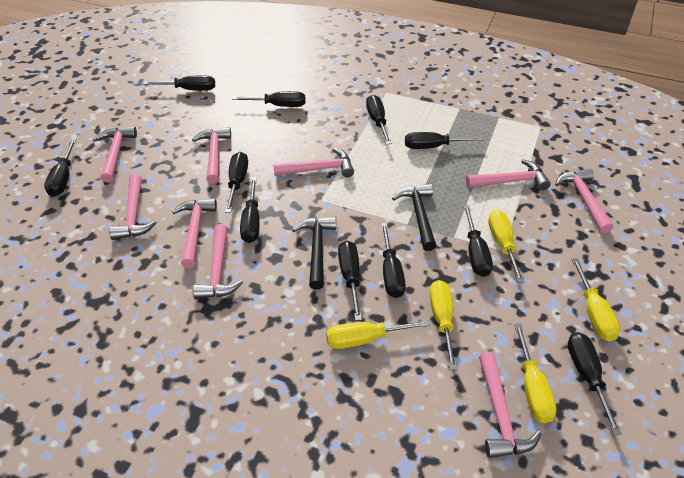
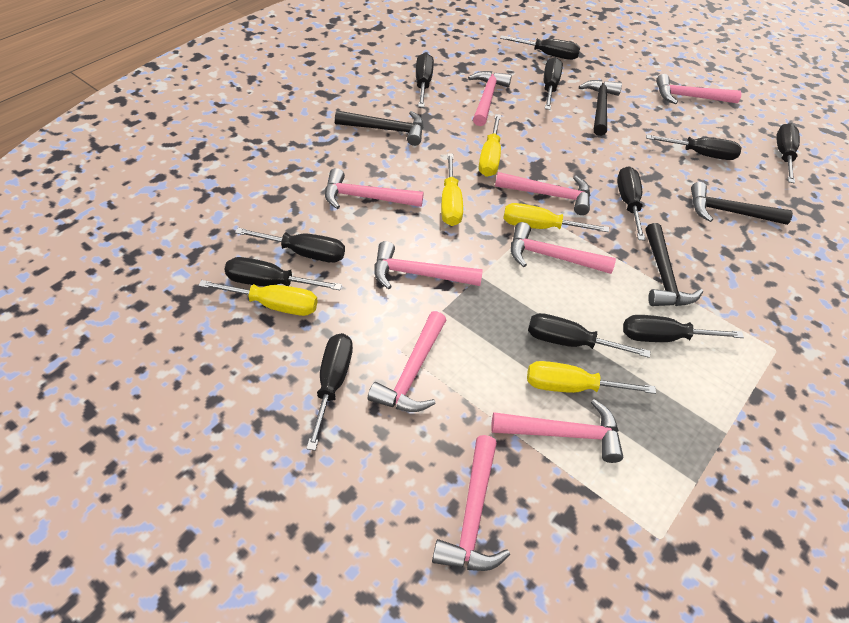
black hammer: [292,217,336,290] [392,184,436,251] = 2 -> [335,110,424,146] [579,80,622,136] [646,223,703,306] [691,182,793,225] = 4

